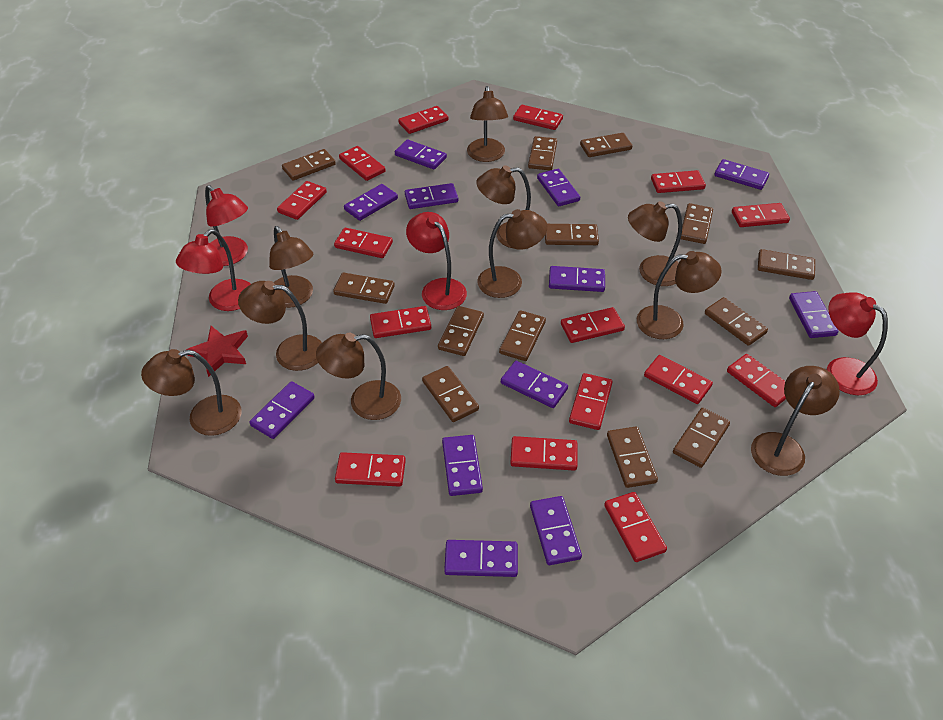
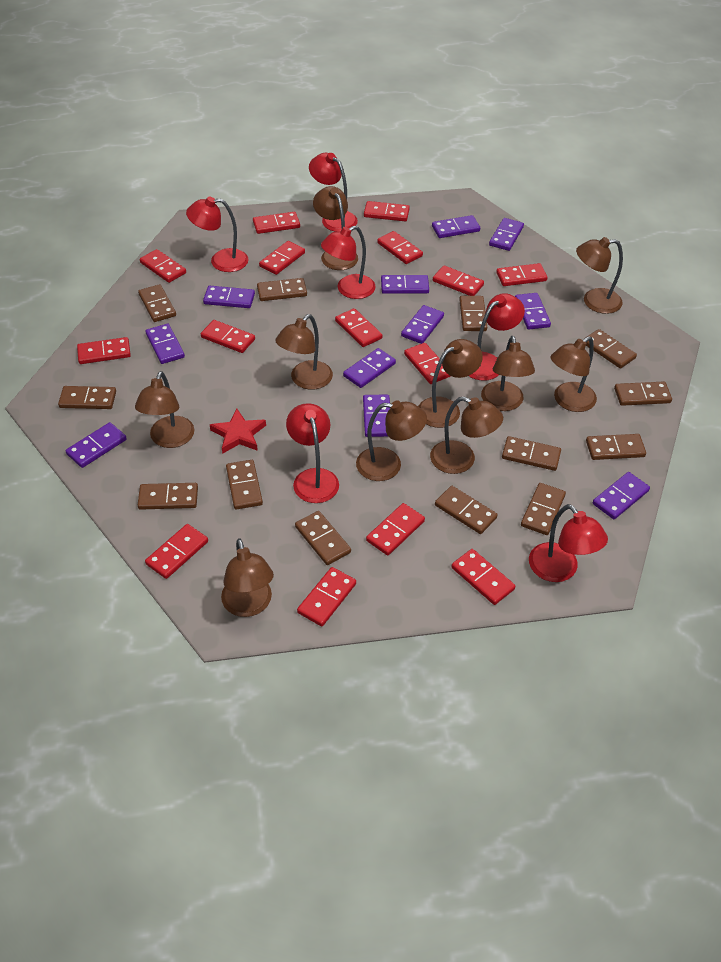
purple domino: [249,381,315,439] [344,184,398,221] [395,140,447,169] [405,183,458,209] [442,435,483,496] [444,540,518,577] [501,361,568,408] [530,496,582,565] [537,169,580,206] [549,266,605,292] [714,159,769,190] [789,291,838,338] = 12 -> [66,422,127,468] [145,324,185,364] [203,286,255,308] [343,348,396,388] [363,395,390,437] [381,275,429,294] [401,305,444,344] [432,215,480,238] [489,218,524,251] [515,293,551,329] [593,472,650,519] = 11
red lamp: [176,229,251,311] [205,185,248,266] [406,212,467,310] [827,292,888,395] = 4 -> [186,196,249,272] [286,403,339,503] [309,153,358,232] [321,226,376,299] [469,293,525,381] [529,504,608,582] = 6

